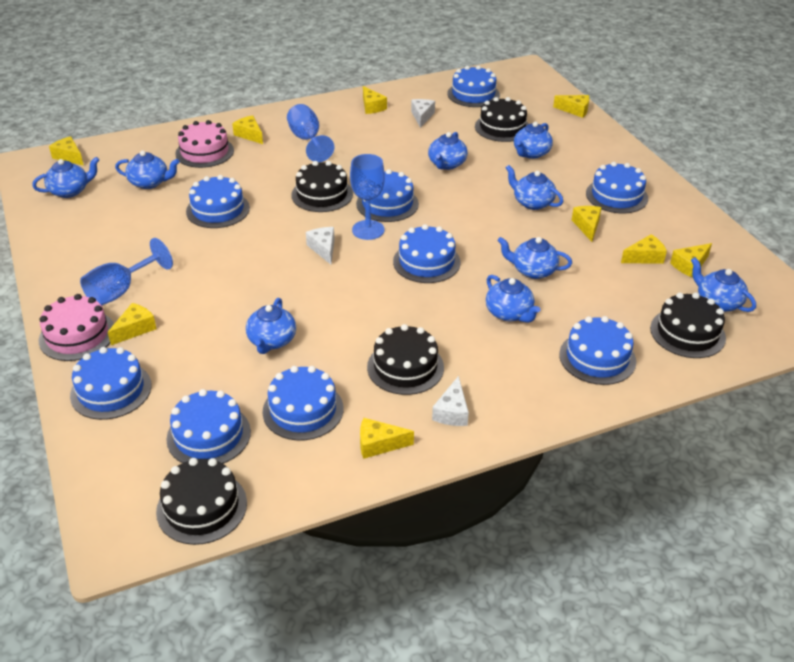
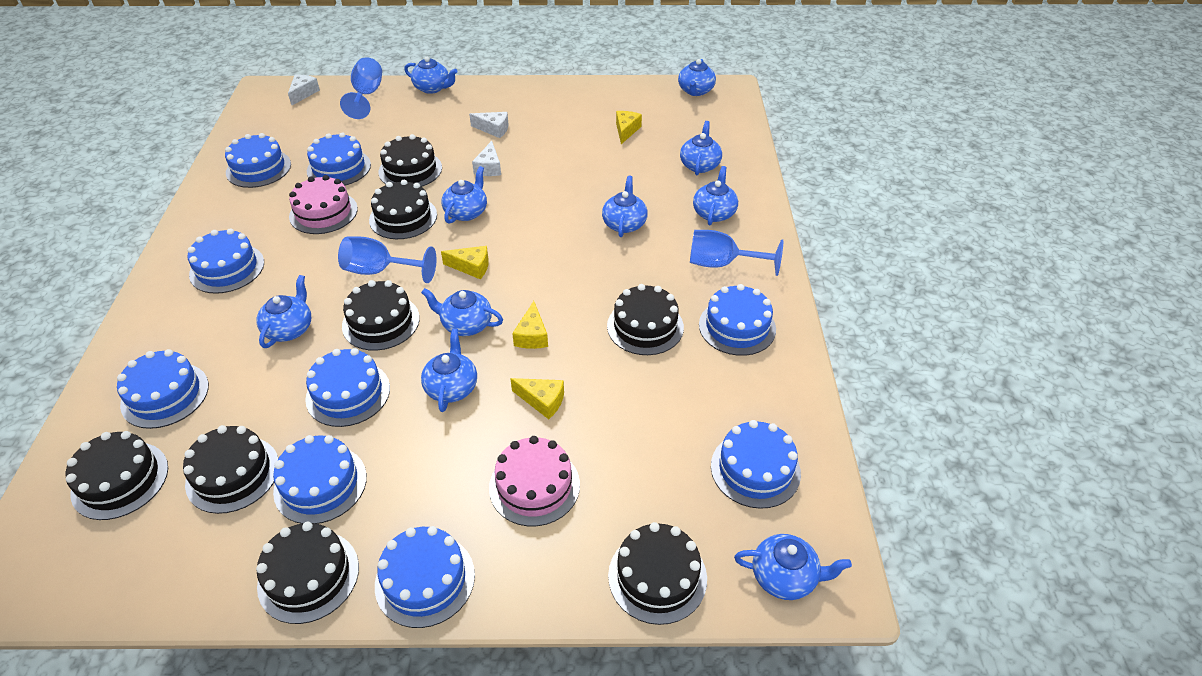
black cake: [156,458,247,545] [291,161,353,212] [367,324,444,395] [475,97,529,142] [650,293,726,358] = 5 -> [66,431,168,520] [183,425,279,514] [256,522,359,624] [342,280,420,351] [369,180,437,239] [379,134,442,187] [607,284,684,355] [608,522,707,625] = 8
blue teapot: [32,157,99,198] [115,151,179,189] [246,298,296,354] [428,132,468,170] [486,275,540,323] [497,237,572,279] [506,165,563,210] [514,122,553,159] [691,257,756,312] = 9 -> [257,275,311,348] [404,57,458,94] [421,288,503,336] [421,329,477,412] [442,166,487,224] [602,176,648,237] [678,59,716,96] [680,121,722,175] [693,166,738,225] [734,534,852,600] = 10
yellow cheese: [49,136,84,166] [108,303,156,345] [232,115,263,144] [360,418,414,459] [363,86,387,114] [553,95,589,118] [572,206,602,242] [621,234,667,264] [670,243,712,278] = 9 -> [441,246,489,279] [510,378,564,419] [512,301,548,349] [616,111,642,144] = 4

